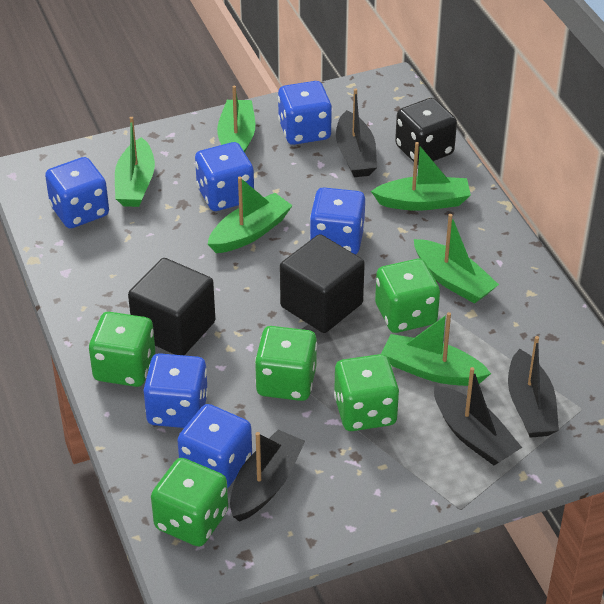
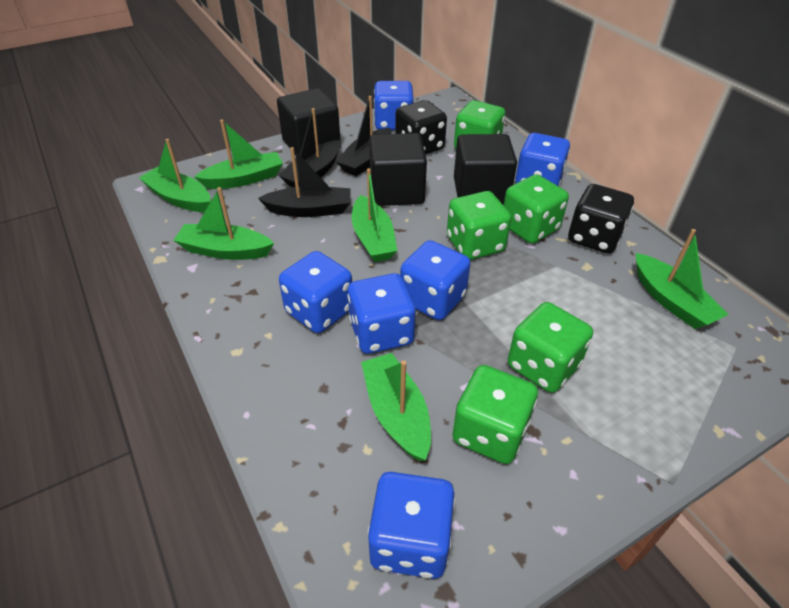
black boat: [230,430,305,522] [336,88,377,177] [434,367,522,465] [508,336,559,438] = 4 -> [258,147,351,217] [278,108,340,187] [336,96,392,176] = 3
black cube: [128,258,215,355] [280,234,365,333] = 2 -> [277,88,341,156] [369,133,427,206] [454,134,517,205] = 3
black dice: [395,98,457,165] = 1 -> [395,100,447,155] [568,184,634,253] = 2

